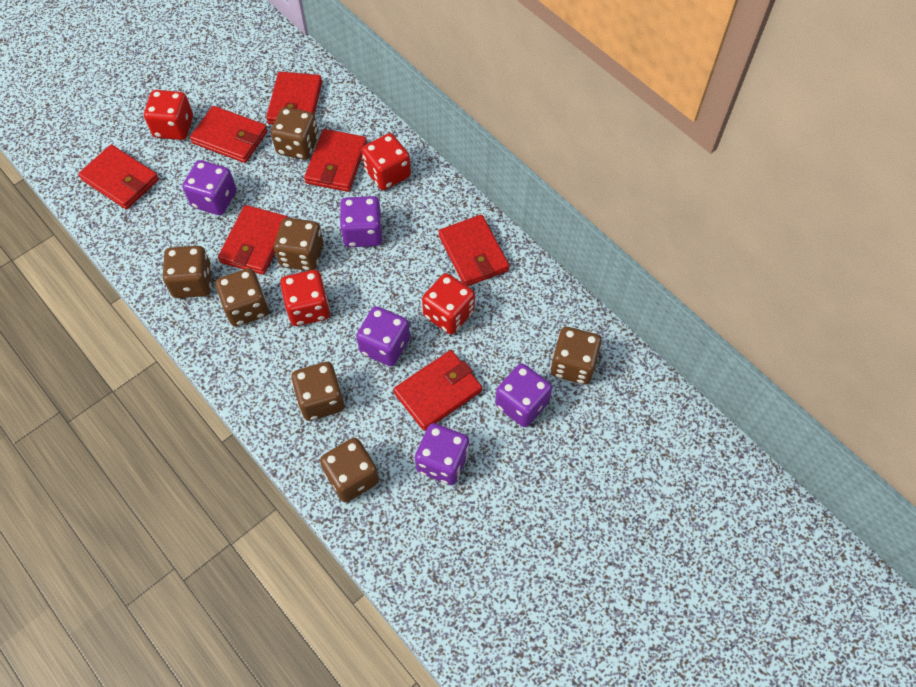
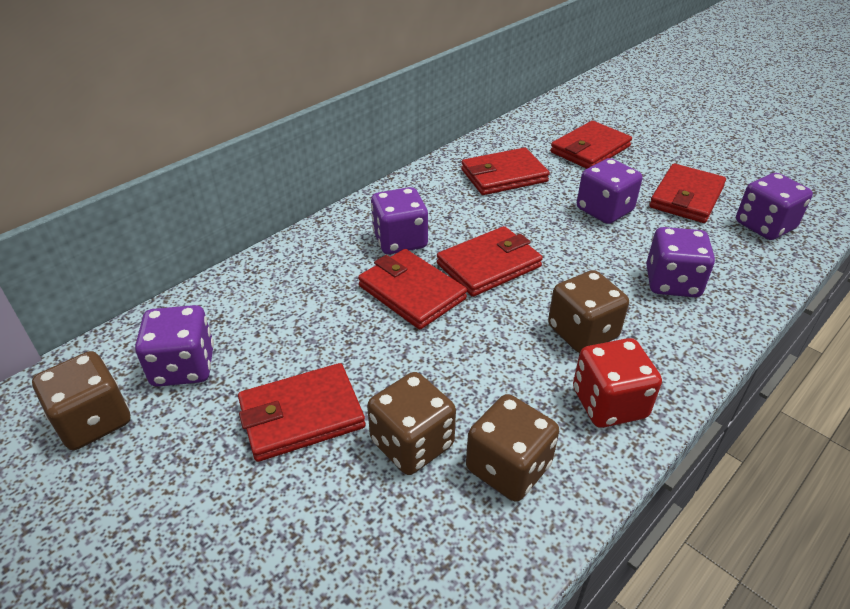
brown dice: [163,246,212,298] [215,268,269,327] [271,107,319,160] [274,218,323,271] [291,362,344,421] [320,438,379,502] [551,327,602,385] = 7 -> [32,351,130,450] [367,372,456,475] [466,394,559,502] [548,270,629,353] = 4
red dice: [144,90,193,140] [280,270,330,326] [362,133,411,190] [422,273,475,334] = 4 -> [573,338,662,428] = 1
red wallet: [78,145,159,209] [190,106,268,163] [218,205,288,275] [266,72,322,124] [304,129,367,192] [393,350,482,431] [438,215,510,286] = 7 -> [238,363,365,462] [358,249,467,329] [437,226,543,297] [461,148,550,195] [550,121,632,169] [649,164,726,223] = 6

